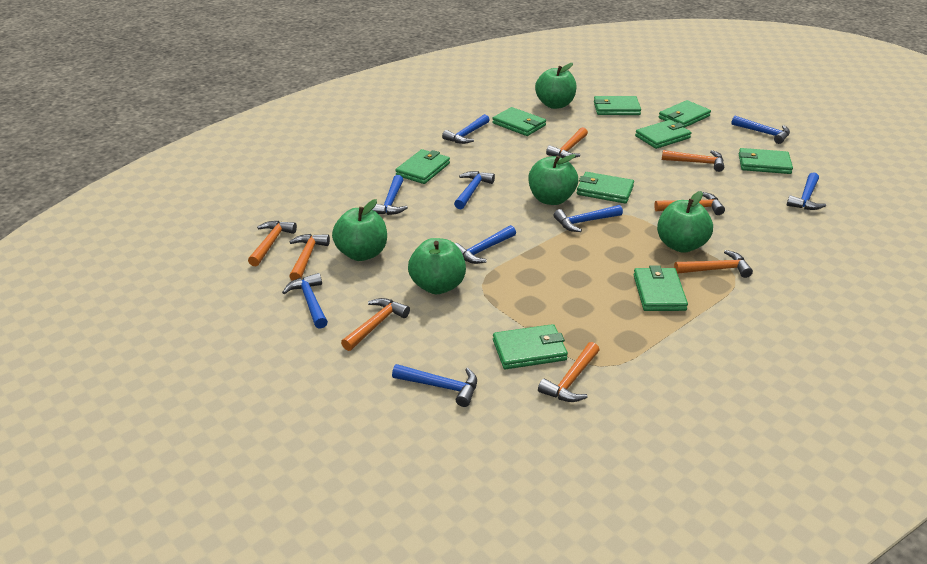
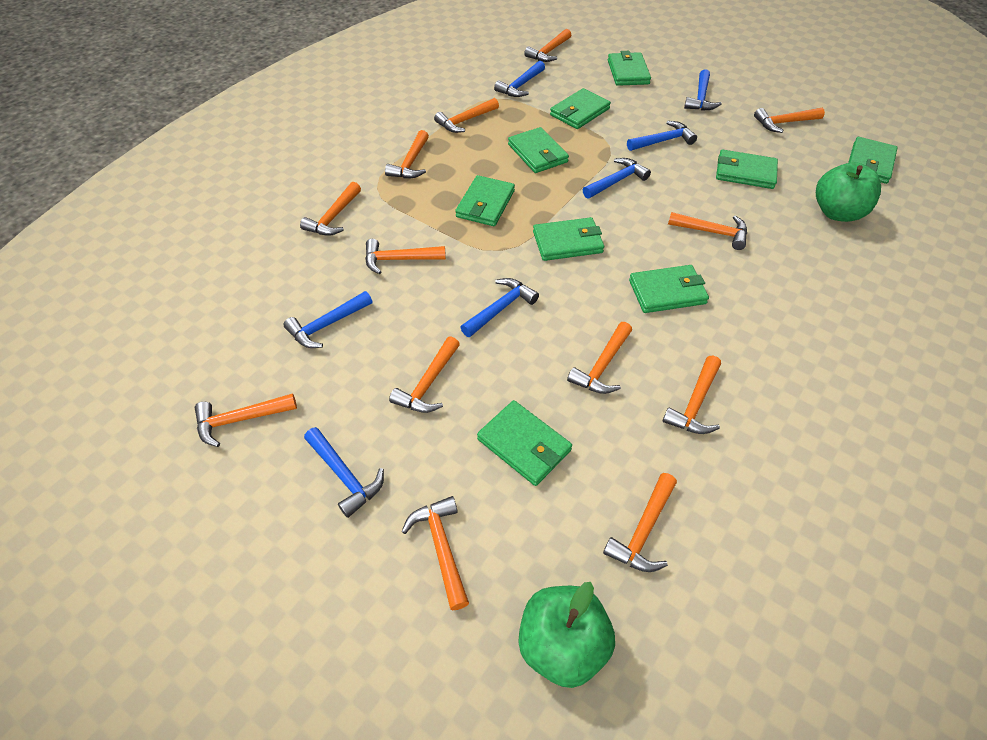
blue hammer: [282,273,328,329] [372,175,408,215] [392,364,477,407] [442,114,490,144] [454,171,495,209] [454,225,516,264] [554,205,623,232] [731,116,790,144] [787,172,826,210] = 9 -> [284,291,373,348] [304,427,384,518] [460,278,539,337] [494,61,545,97] [583,158,651,199] [627,121,697,151] [684,69,722,111] = 7
green apple: [332,199,387,261] [408,238,466,294] [529,154,578,205] [535,63,577,109] [657,191,713,253] = 5 -> [518,582,615,688] [816,162,881,222] = 2
orange hammer: [248,221,297,266] [289,234,330,281] [341,298,410,351] [538,342,599,402] [546,127,588,158] [654,192,725,215] [662,150,724,172] [674,250,753,278] = 8 -> [195,393,297,447] [300,182,361,236] [365,239,446,274] [385,130,429,179] [389,336,460,413] [401,496,469,611] [434,98,499,133] [524,29,571,62] [567,322,632,394] [603,473,677,572] [662,356,721,434] [668,212,747,250] [754,108,825,133] = 13

